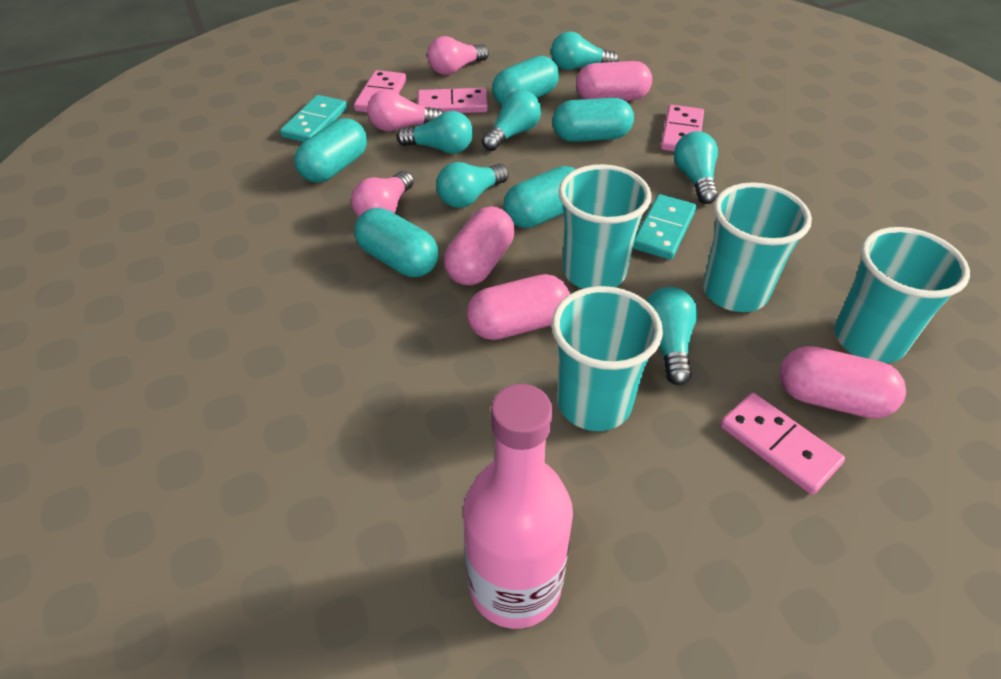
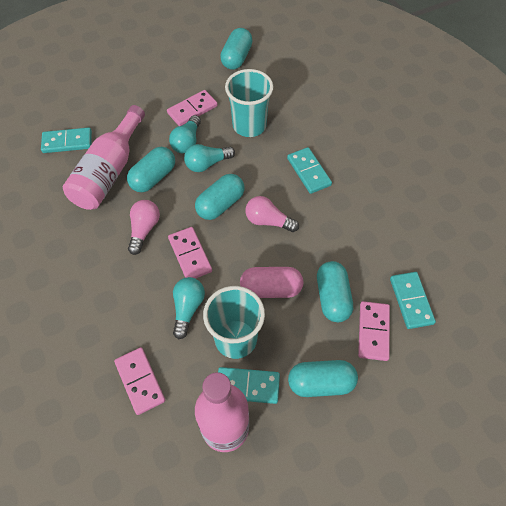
pink bottle: [463,384,573,629] = 1 -> [63,105,145,210] [195,372,249,452] = 2
pink capsule: [444,206,515,285] [467,274,570,340] [576,61,652,101] [779,346,906,419] = 4 -> [240,267,303,298] = 1
pink light bulb: [351,171,414,217] [367,90,443,131] [427,36,489,75] = 3 -> [128,200,160,255] [245,196,299,232] = 2
turquoise cup: [552,286,663,431] [559,164,652,289] [703,182,812,312] [835,227,970,363] = 4 -> [203,286,265,359] [225,69,273,137] = 2
turquoise domino: [280,95,347,142] [633,194,696,260] = 2 -> [41,127,92,153] [218,367,280,404] [287,147,332,194] [390,272,436,329] = 4
turquoise light bulb: [397,111,473,154] [436,162,509,208] [482,90,541,151] [551,31,619,70] [646,287,698,385] [674,131,718,204] = 6 -> [169,115,201,153] [173,277,205,339] [184,144,235,172] = 3

